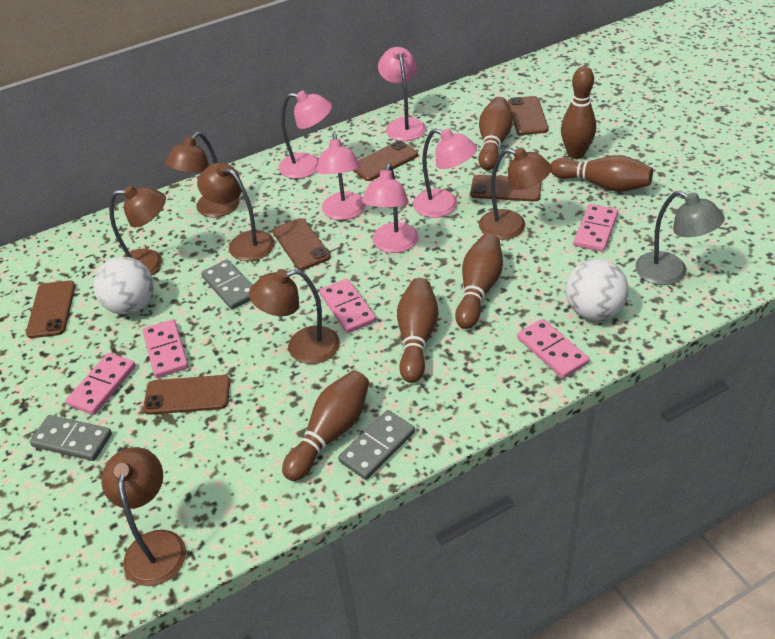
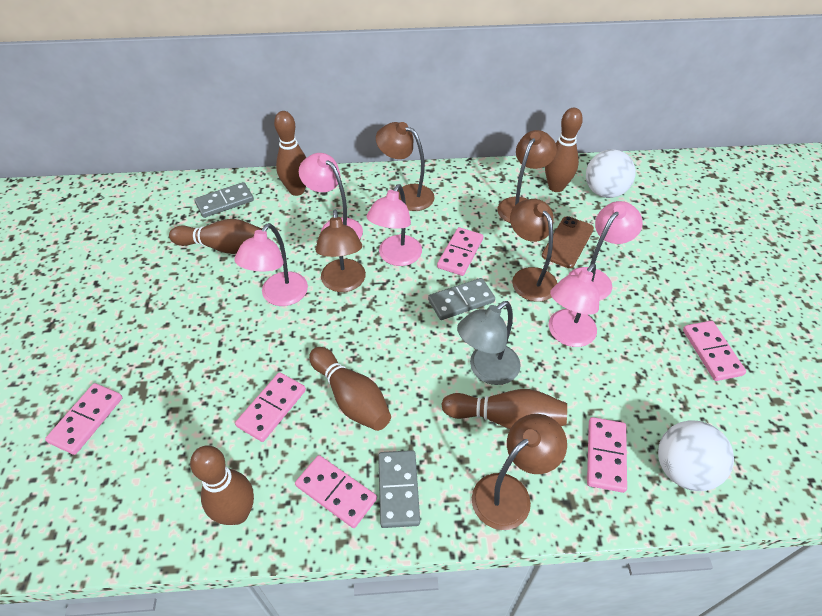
brown lamp: [101,447,186,586] [109,185,166,275] [165,132,240,218] [197,163,274,261] [249,269,340,364] [479,148,552,240] = 6 -> [315,210,366,292] [376,122,435,211] [472,414,567,530] [497,130,557,223] [510,199,557,302] = 5
brown phone: [26,280,75,338] [143,375,230,415] [273,218,331,270] [354,140,418,181] [470,175,542,202] [508,96,548,135] = 6 -> [542,216,594,268] = 1
pink domino: [66,353,136,415] [142,319,189,378] [320,279,376,333] [517,319,589,378] [574,204,618,252] = 5 -> [45,383,123,455] [235,372,306,442] [295,455,377,528] [437,227,483,276] [587,417,627,493] [683,321,746,381] = 6

